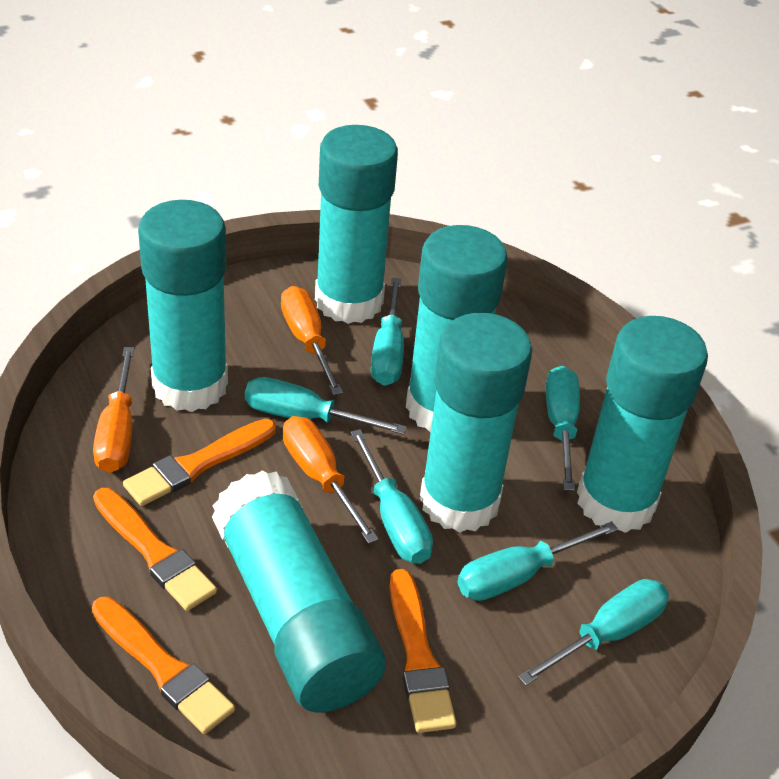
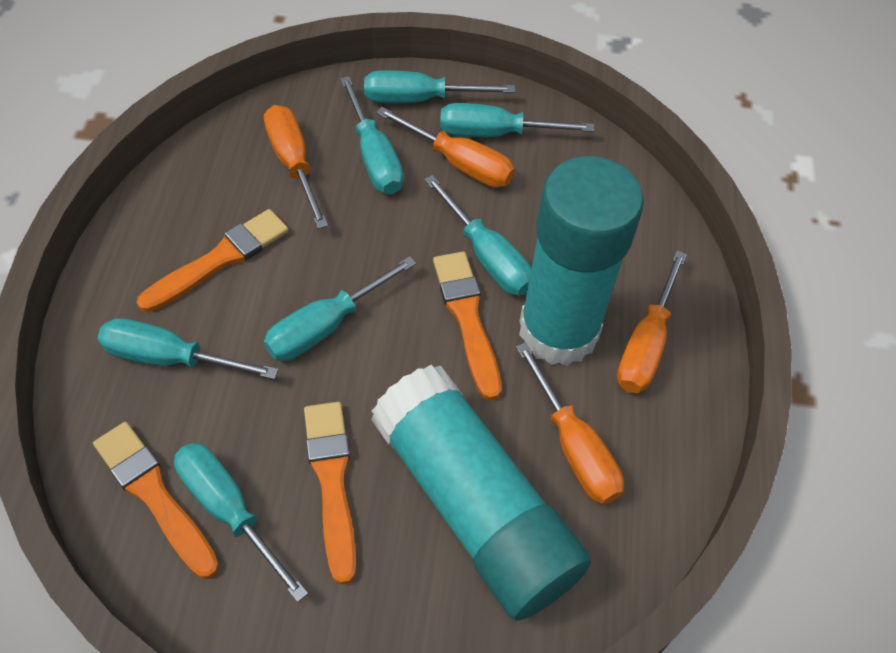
orange screwdriver: [93,347,134,473] [281,286,343,395] [283,416,379,544] = 3 -> [264,105,328,229] [376,107,515,188] [516,342,624,504] [617,251,687,393] = 4
turquoise glue stick: [138,200,228,412] [212,470,386,713] [315,125,398,324] [406,225,508,433] [420,313,532,532] [577,316,708,533] = 6 -> [371,365,591,621] [519,156,644,366] = 2
turquoise screwdriver: [245,377,407,435] [350,429,433,564] [371,278,404,386] [457,521,618,601] [518,579,669,686] [546,366,580,491] = 6 -> [98,318,278,379] [174,443,308,602] [264,256,416,361] [340,76,403,194] [364,70,515,103] [424,175,532,296] [440,103,594,137] = 7

